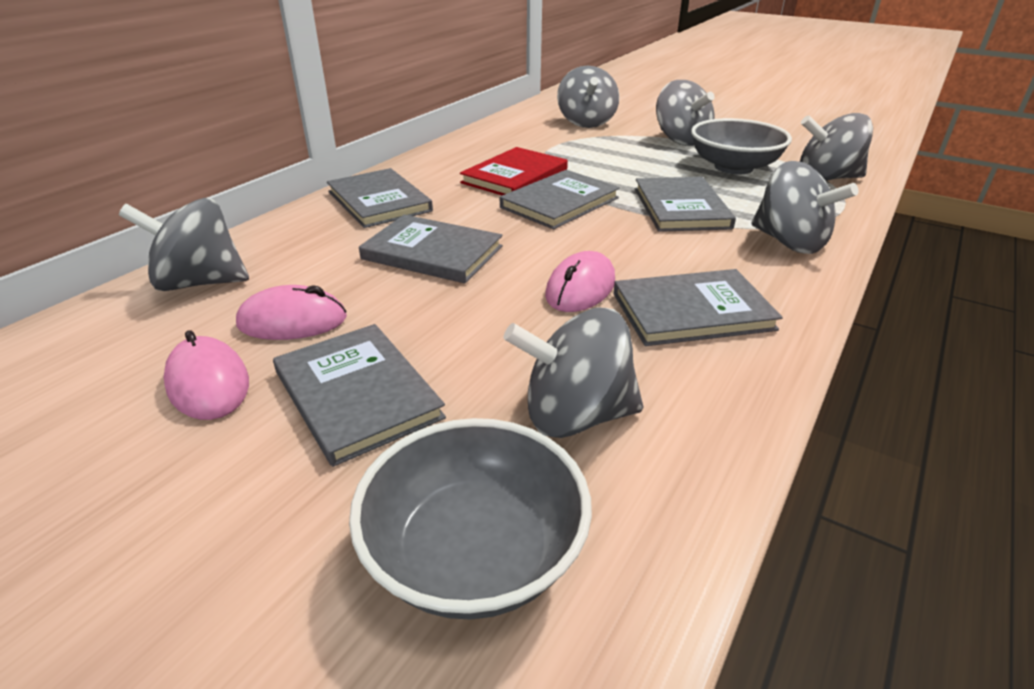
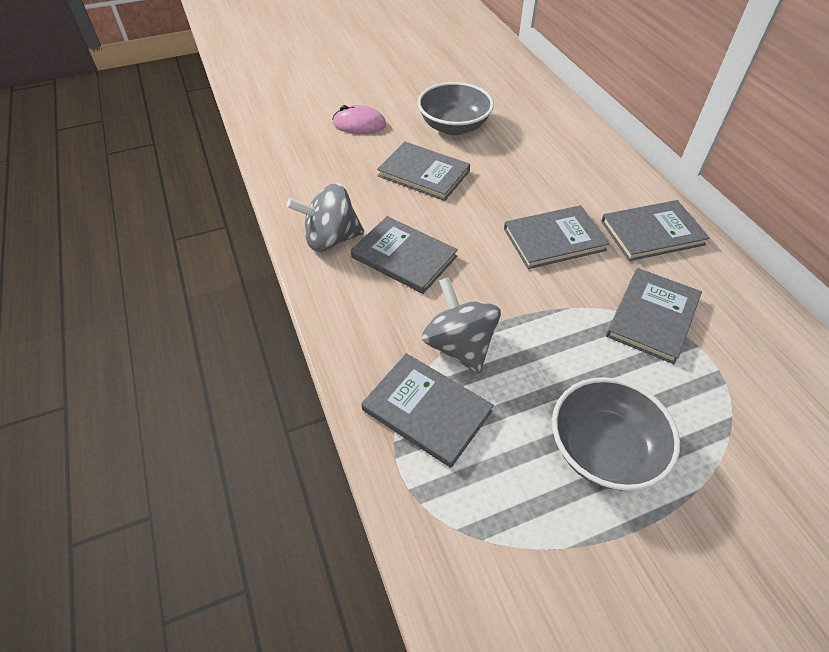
grey spinning top: [119,198,249,291] [503,307,643,438] [557,66,619,128] [656,80,715,146] [751,161,859,254] [800,113,873,181] = 6 -> [287,183,364,252] [422,277,501,374] = 2
pink mouse: [164,330,249,420] [236,285,347,340] [545,251,615,312] = 3 -> [332,105,386,134] = 1
red book: [460,147,568,195] = 1 -> none = 0

